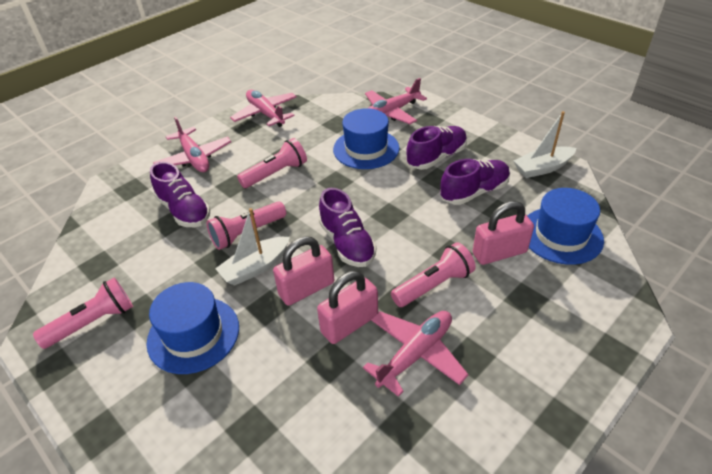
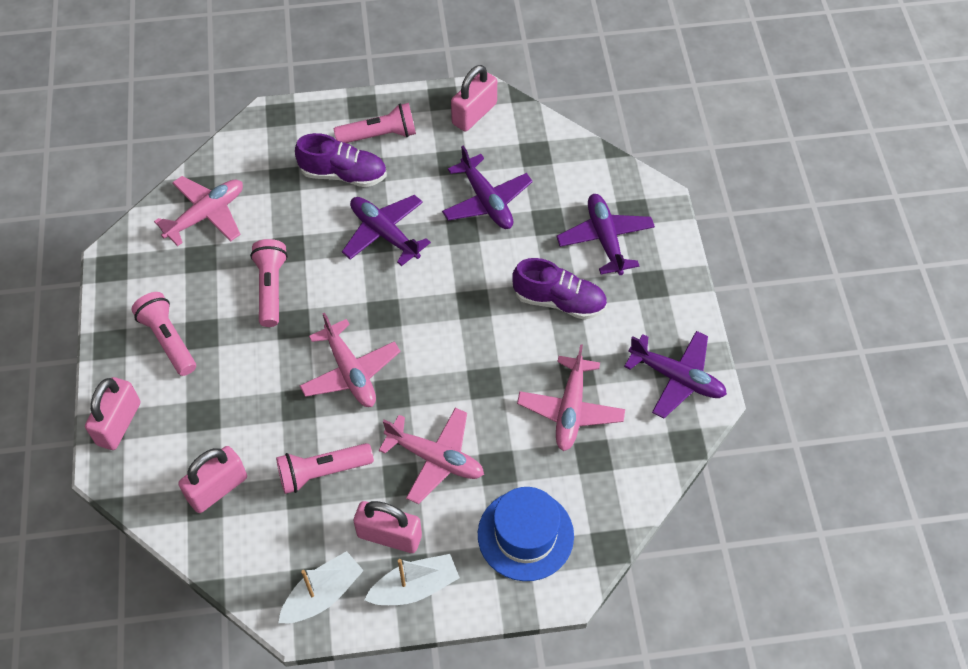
blue hat: [147,282,239,374] [333,108,399,169] [528,188,604,265] = 3 -> [478,487,574,581] = 1
pink padlock: [273,237,334,306] [317,271,378,344] [473,201,534,265] = 3 -> [85,377,140,450] [178,446,247,513] [354,501,422,553] [451,65,497,131] = 4
purple plane: none = 0 -> [342,195,431,266] [442,146,533,229] [556,194,655,275] [624,331,727,418] = 4
purple shoe: [150,162,210,227] [319,188,377,267] [406,126,467,170] [440,159,510,205] = 4 -> [295,133,387,187] [512,258,607,320] = 2

